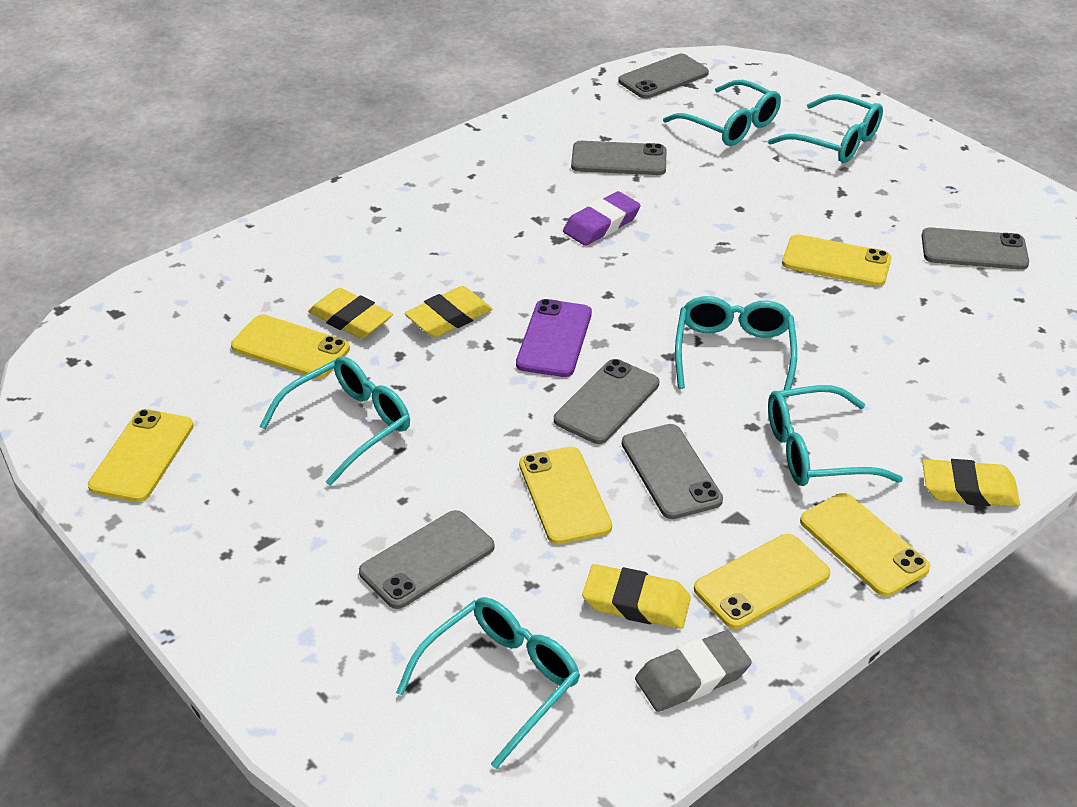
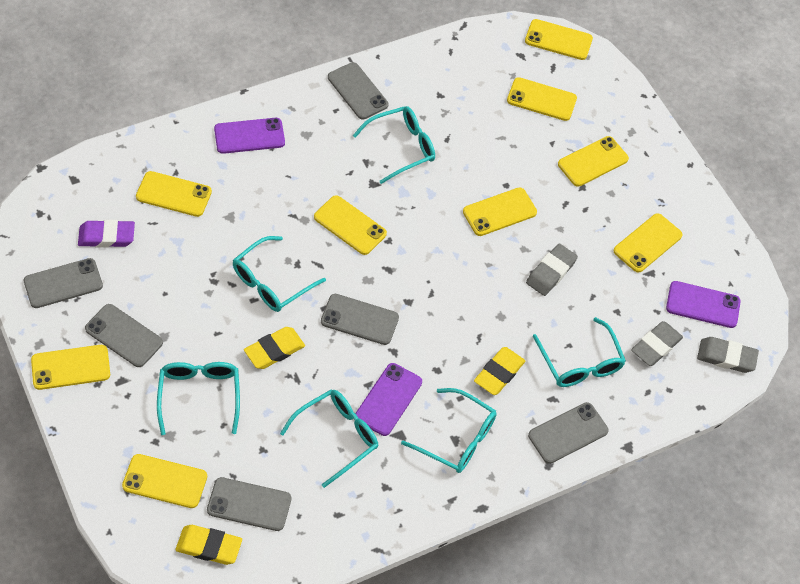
grey eraser: [635,630,752,712] = 1 -> [526,244,578,296] [631,321,683,366] [697,337,759,373] = 3
purple phone: [516,299,592,377] = 1 -> [214,118,285,154] [355,363,422,436] [666,281,741,328] = 3
yellow eraser: [308,288,393,339] [405,286,492,337] [582,564,691,629] [922,459,1020,507] = 4 -> [176,525,242,565] [244,327,305,369] [474,347,525,395] = 3
yellow phone: [88,409,194,502] [231,314,350,379] [519,446,612,545] [694,534,830,629] [782,234,891,286] [800,493,930,597] = 6 -> [31,345,110,390] [122,454,207,508] [136,171,212,217] [314,195,387,255] [463,187,537,236] [507,77,577,121] [525,19,593,60] [558,136,629,187] [614,213,683,273] = 9

